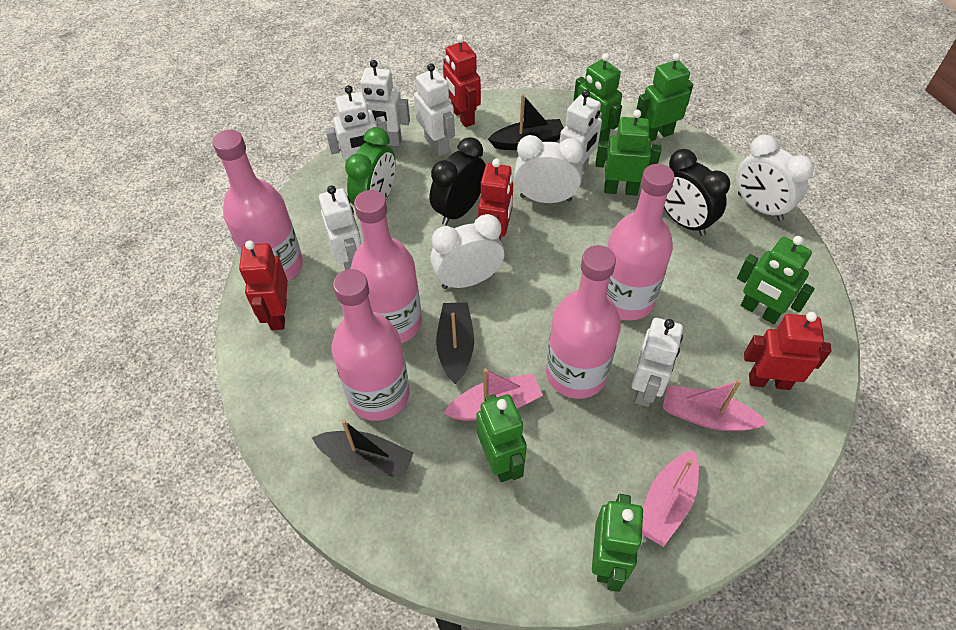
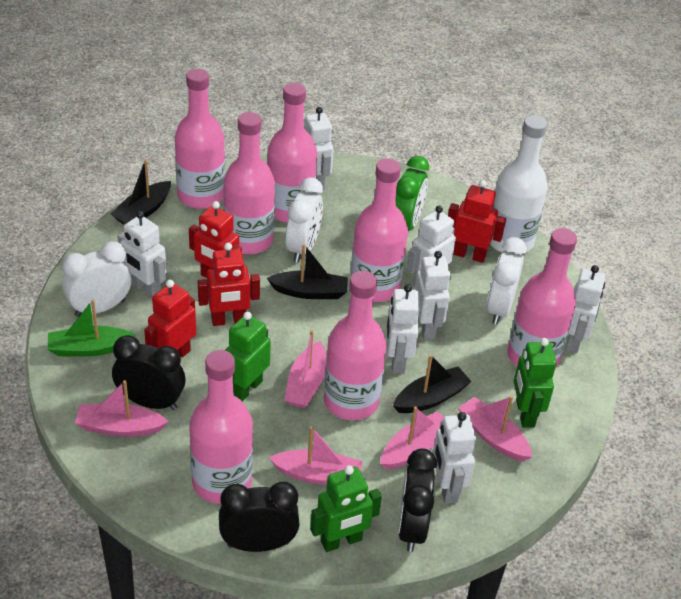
black clock: [430,137,486,225] [664,149,730,236] = 2 -> [112,335,185,410] [219,482,300,552] [398,448,437,552] = 3
green boat: none = 0 -> [48,300,135,357] = 1
green robot: [476,394,527,482] [574,53,622,141] [592,494,644,592] [595,110,661,196] [636,53,693,141] [737,236,815,324] = 6 -> [225,312,271,402] [310,465,382,552] [514,338,557,428] = 3
pink boat: [444,368,543,421] [642,450,699,547] [663,380,768,431] = 3 -> [75,380,169,437] [269,426,363,485] [284,330,326,409] [380,406,444,469] [458,396,532,462] = 5
pink bottle: [213,130,303,281] [331,269,410,421] [350,190,422,343] [546,245,621,399] [607,164,675,321] = 5 -> [175,68,225,209] [189,350,253,504] [223,112,275,255] [267,83,317,223] [324,271,386,420] [350,158,408,302] [507,228,577,367] = 7
white bottle: none = 0 -> [490,115,548,254] = 1
white robot: [319,185,361,270] [325,85,388,161] [360,60,410,146] [414,63,455,156] [560,89,602,170] [631,318,683,407] = 6 -> [117,211,167,299] [305,107,334,191] [387,284,420,374] [407,206,456,287] [415,251,451,340] [433,412,476,504] [565,265,605,354] = 7

